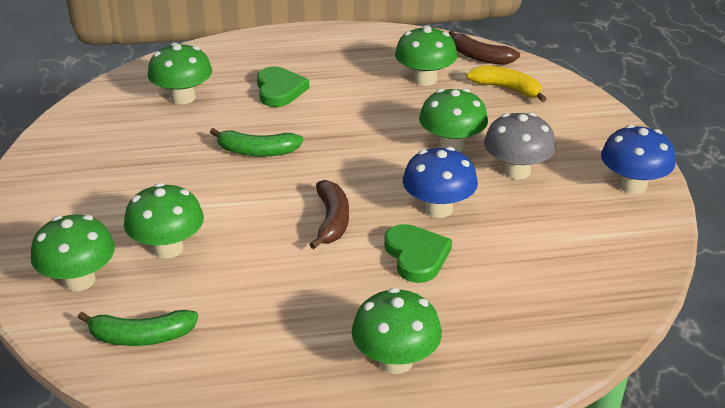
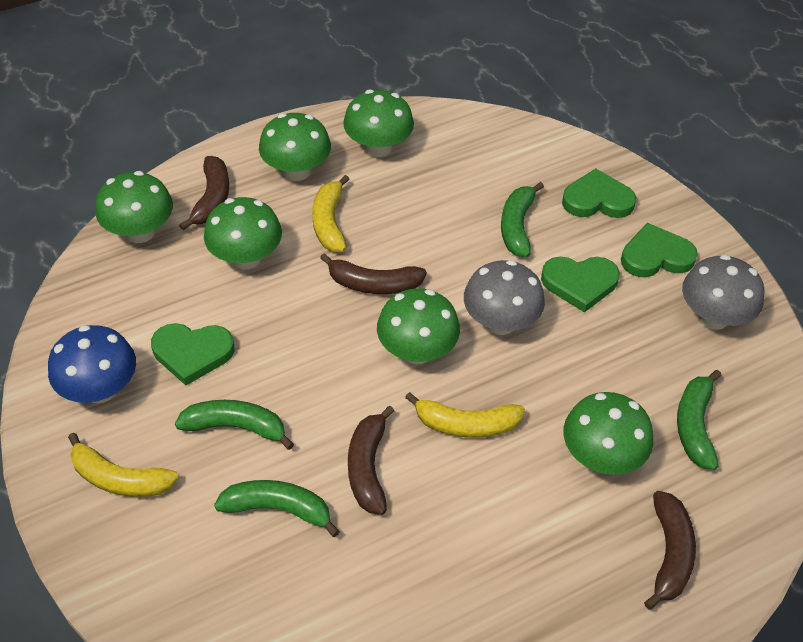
blue mushroom: [403,147,478,218] [601,125,676,194] = 2 -> [48,325,136,404] = 1
brown banana: [309,180,349,249] [449,30,520,65] = 2 -> [179,156,229,230] [320,253,427,294] [348,406,394,515] [644,491,696,610] = 4
green banana: [78,310,198,346] [210,128,303,157] = 2 -> [175,400,294,450] [214,480,340,537] [501,182,544,258] [677,370,722,470] = 4
green heart: [257,67,309,107] [384,224,452,283] = 2 -> [151,323,234,386] [541,257,620,312] [562,168,636,218] [621,223,698,277] = 4
grey mushroom: [484,112,556,179] = 1 -> [464,260,545,335] [682,254,765,330] = 2
yellow banana: [466,65,546,102] = 1 -> [68,433,178,497] [312,175,349,252] [405,392,525,438] = 3

